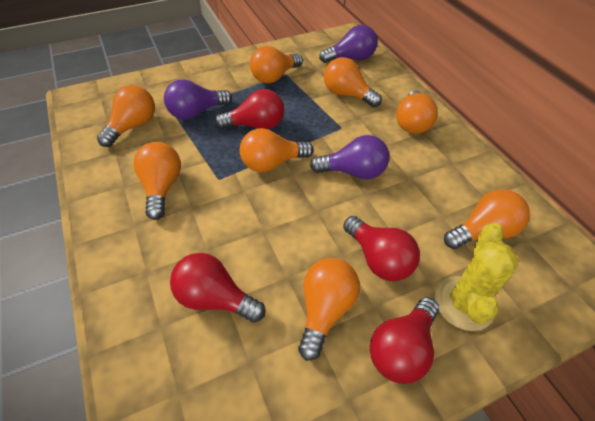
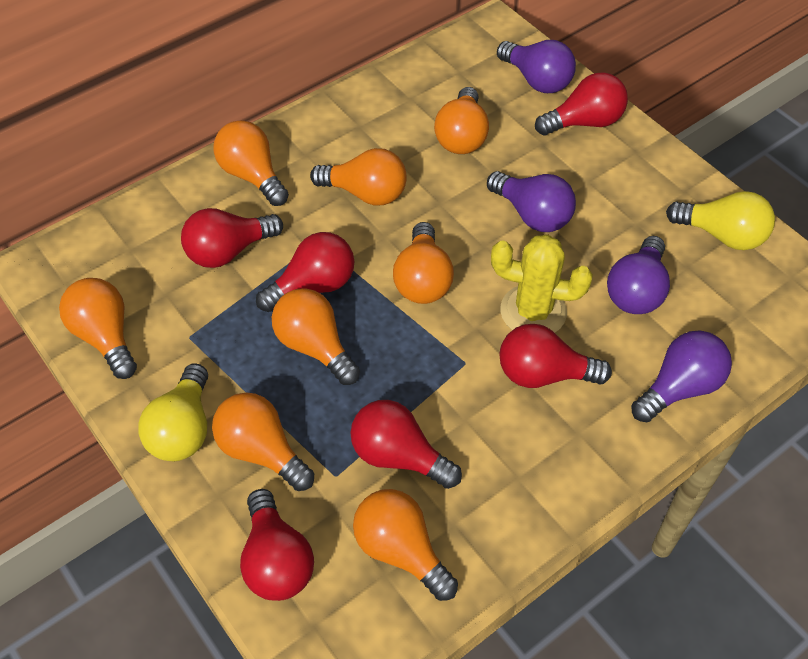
purple light bulb: [164,79,232,120] [310,135,389,179] [319,25,377,63] = 3 -> [487,171,576,232] [497,40,576,93] [607,236,670,314] [631,331,732,422] = 4
red light bulb: [170,253,265,323] [215,89,284,129] [343,216,420,281] [370,297,439,384] = 4 -> [181,208,283,268] [240,489,314,601] [256,232,355,312] [351,400,462,489] [499,324,612,388] [535,72,628,135] = 6
yellow light bulb: none = 0 -> [138,364,208,461] [666,191,775,250] = 2

